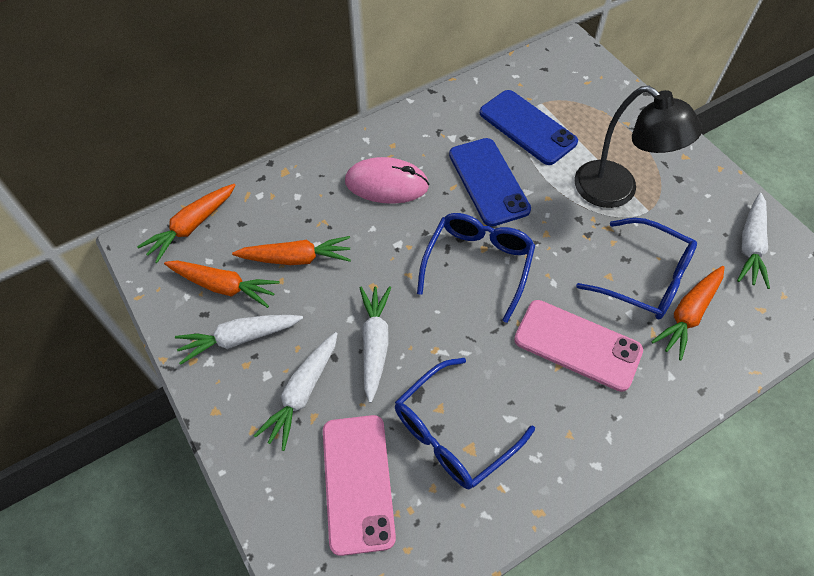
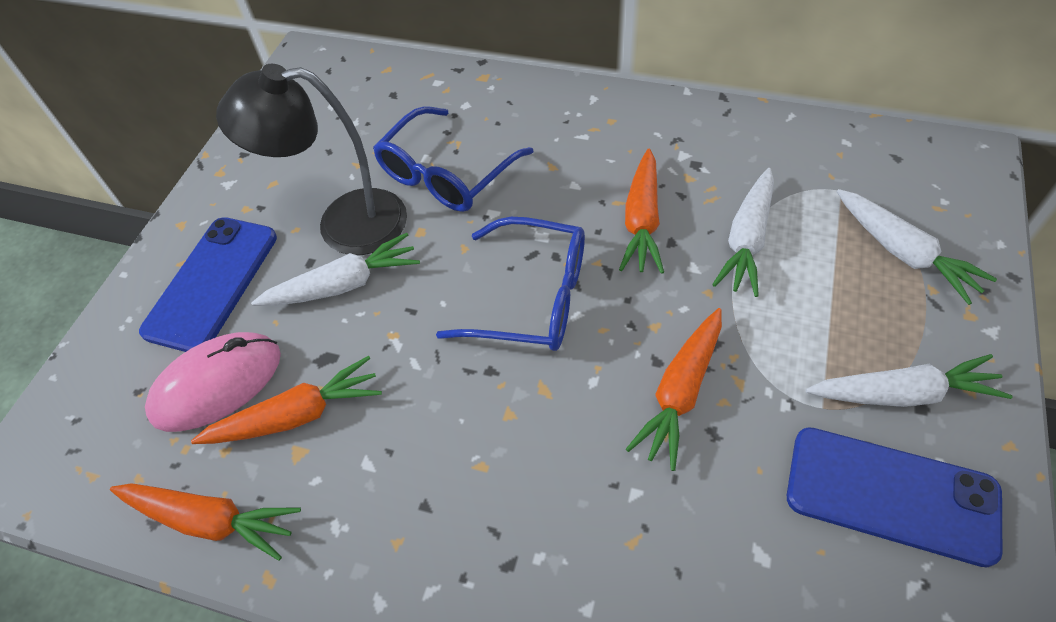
blue glasses: [395,358,535,489] [417,213,535,323] [576,218,697,319] = 3 -> [373,106,534,212] [436,217,585,351] = 2
pink phone: [323,415,396,556] [514,300,643,392] = 2 -> none = 0

